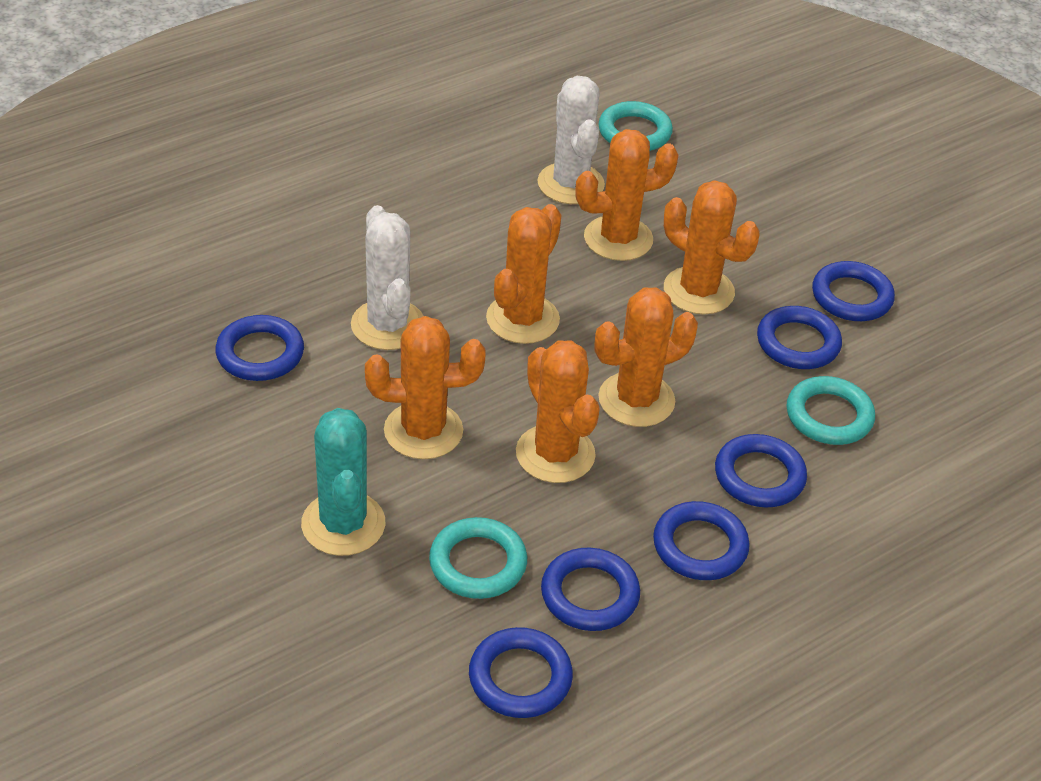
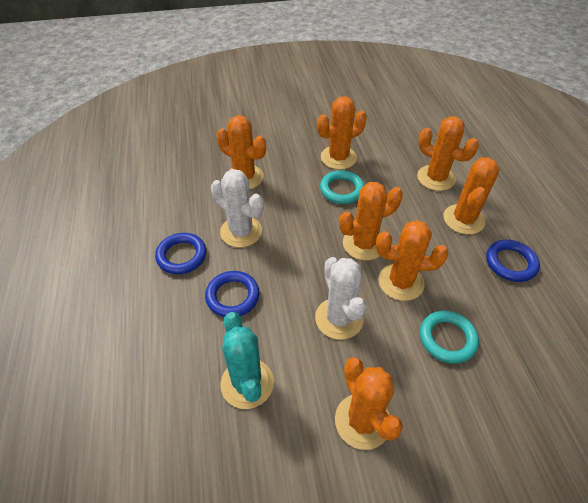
blue ring: [215,315,304,381] [469,627,573,718] [541,548,640,631] [653,501,750,580] [715,434,807,508] [757,306,842,369] [812,261,895,321] = 7 -> [155,233,206,274] [205,271,259,317] [486,240,540,282] = 3
orange cactus: [365,316,486,459] [486,204,562,344] [516,340,600,483] [575,129,678,261] [595,287,698,427] [664,180,759,314] = 6 -> [217,115,266,189] [317,96,367,170] [335,357,403,450] [339,182,403,260] [376,220,449,301] [417,116,479,191] [444,157,499,235] = 7
turquoise ring: [429,517,527,599] [598,101,673,151] [786,376,875,445] = 3 -> [320,170,364,204] [420,311,479,364] = 2

